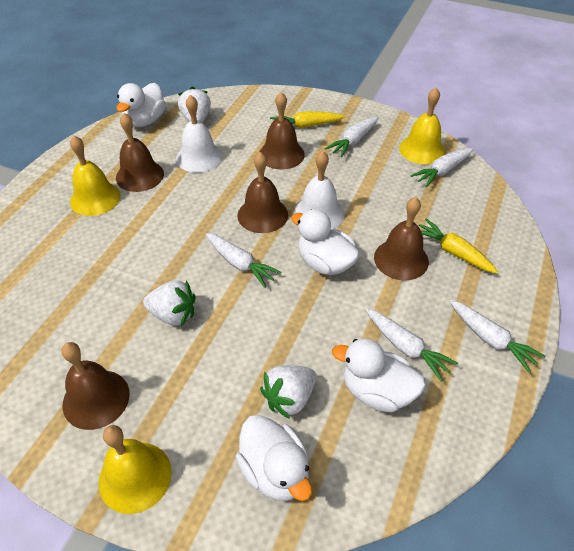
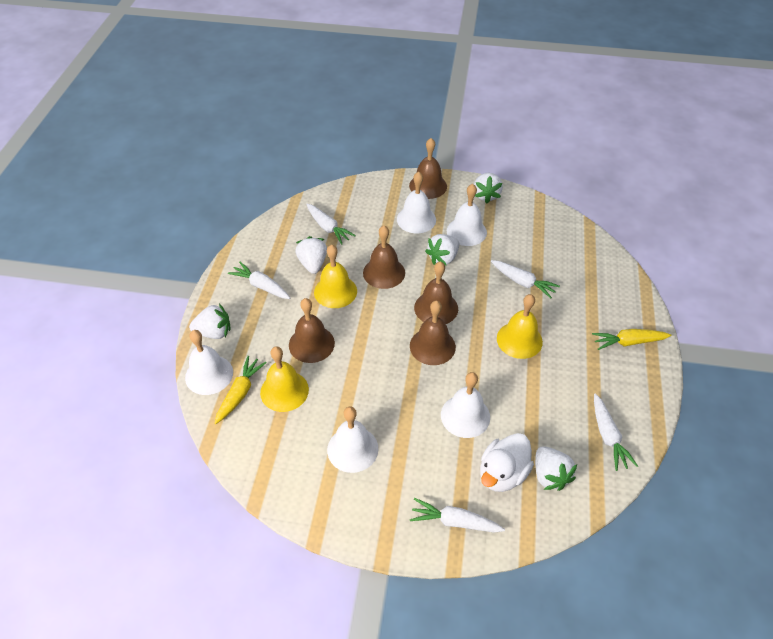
white bell: [176,95,223,173] [294,151,344,229] = 2 -> [185,330,233,395] [327,407,378,473] [397,171,436,233] [441,372,490,438] [447,184,487,246] = 5
white duck: [116,83,166,127] [235,415,312,501] [291,209,360,275] [332,338,426,412] = 4 -> [480,433,534,492] = 1
white strawberry: [143,280,196,326] [178,87,211,122] [260,365,316,419] = 3 -> [189,303,231,339] [295,236,327,274] [425,234,459,266] [474,173,503,203] [535,446,577,491] = 5

